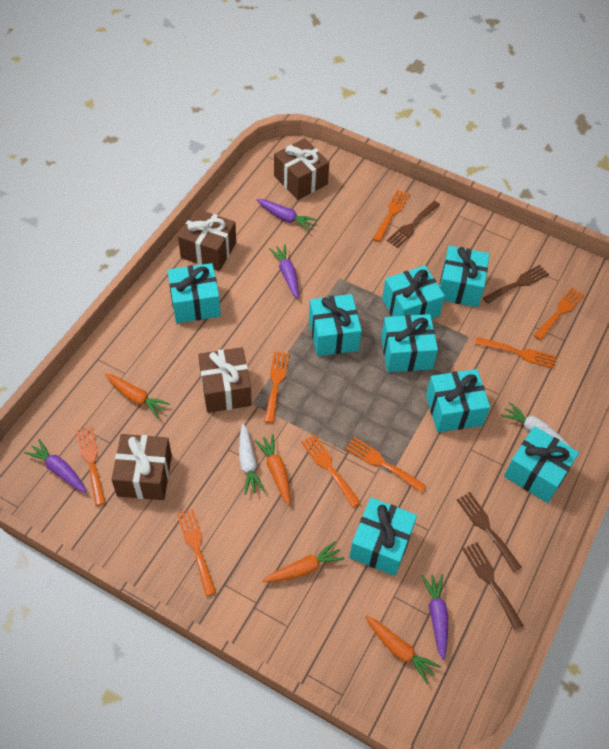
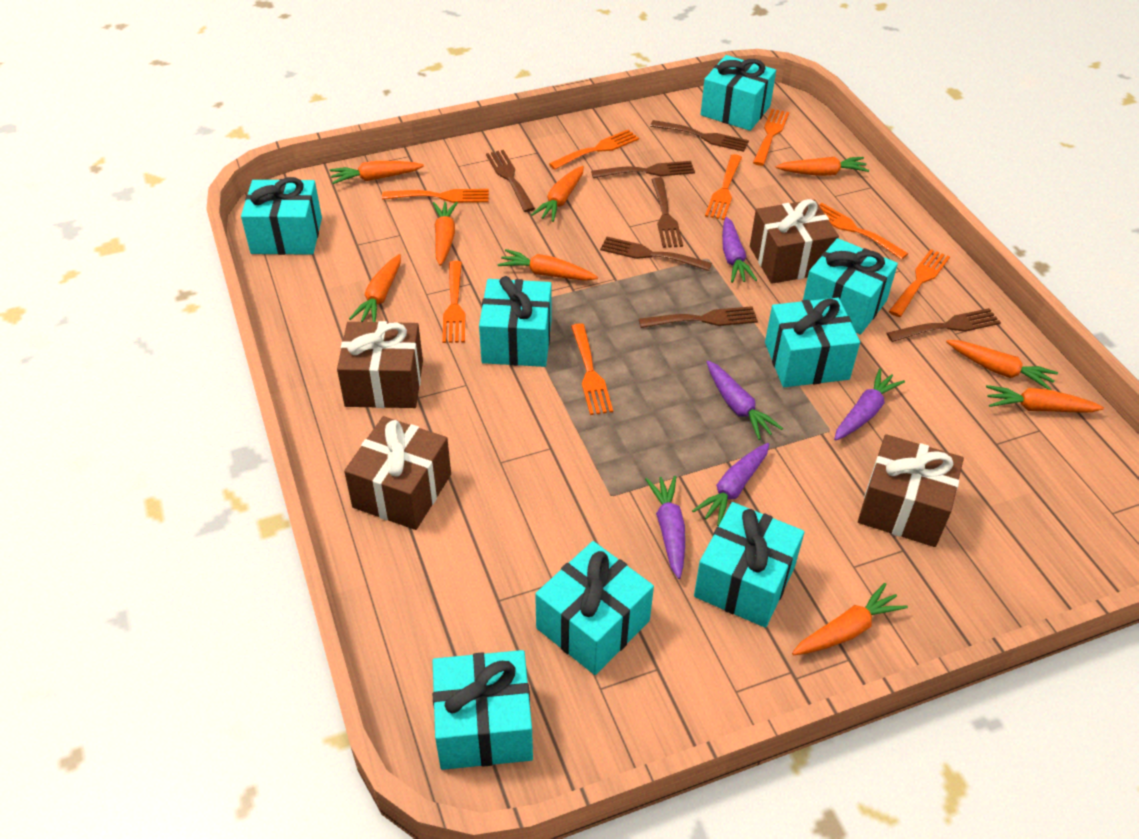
brown fork: [387,201,440,248] [457,492,522,572] [463,542,524,630] [483,265,549,304] = 4 -> [486,150,535,212] [591,161,695,178] [600,237,712,271] [639,306,758,328] [650,120,749,152] [651,177,683,248] [886,308,1001,342] = 7
orange carrot: [105,374,170,418] [254,434,290,505] [263,541,344,582] [365,616,441,684] = 4 -> [330,161,424,184] [349,254,401,322] [433,202,458,266] [498,249,598,281] [531,166,584,222] [776,157,869,176] [792,583,908,655] [946,340,1058,390] [986,385,1104,413] = 9
purple carrot: [24,439,87,493] [256,199,317,231] [269,244,299,299] [422,574,448,660] = 4 -> [645,476,685,579] [692,443,769,526] [707,361,783,440] [722,217,757,283] [834,368,905,441] = 5
white carrot: [239,424,265,495] [501,402,570,446] = 2 -> none = 0

